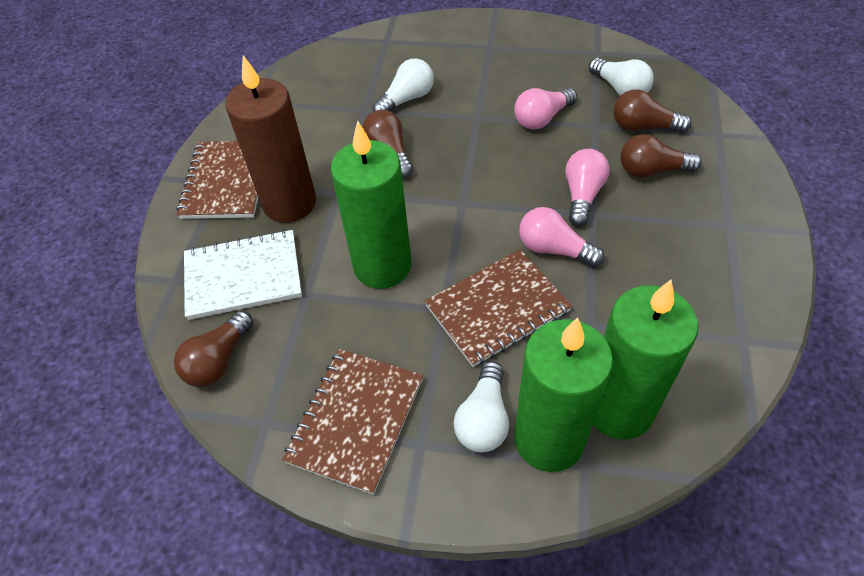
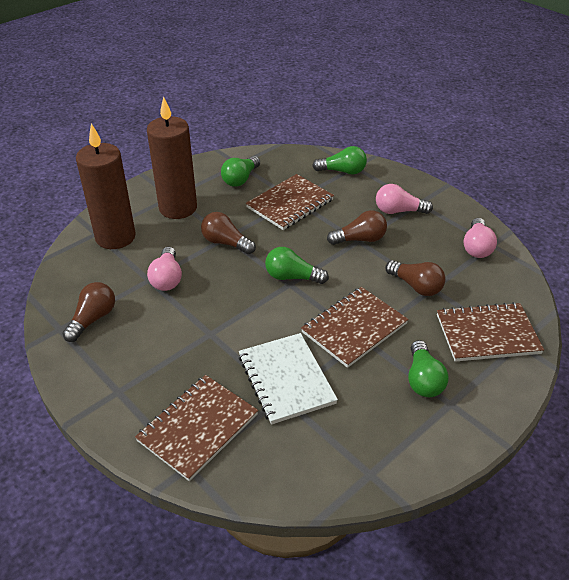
brown candle: [225,55,316,223] = 1 -> [76,124,136,249] [147,97,197,219] = 2
brown notebook: [176,141,258,219] [282,349,423,495] [425,249,572,367] = 3 -> [135,375,258,481] [246,174,334,230] [301,287,409,368] [437,302,544,362] = 4
green candle: [331,121,412,289] [514,317,613,472] [593,280,698,439] = 3 -> none = 0
green light bulb: none = 0 -> [221,156,260,187] [265,247,329,284] [312,146,367,175] [408,340,449,397] = 4
white light bulb: [373,58,434,112] [453,361,509,452] [589,58,653,96] = 3 -> none = 0

